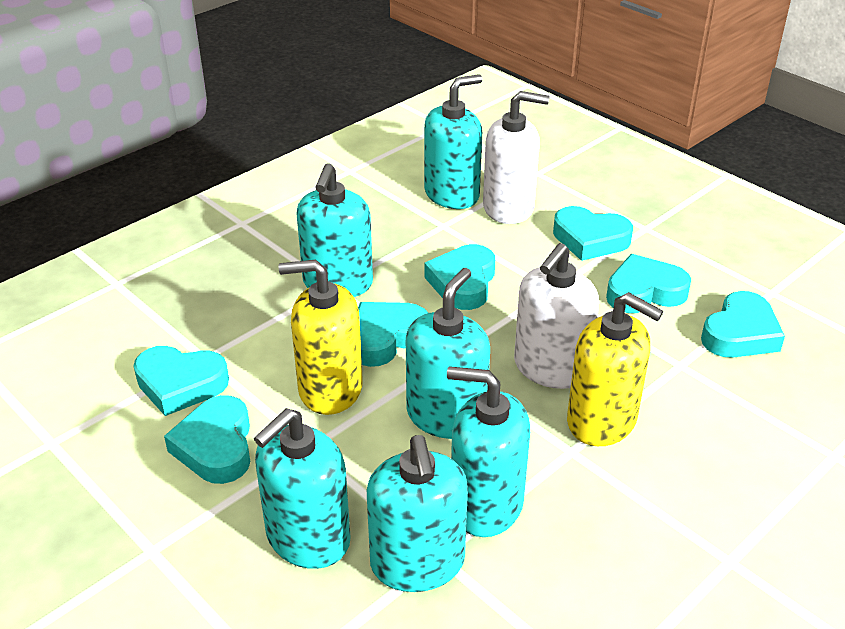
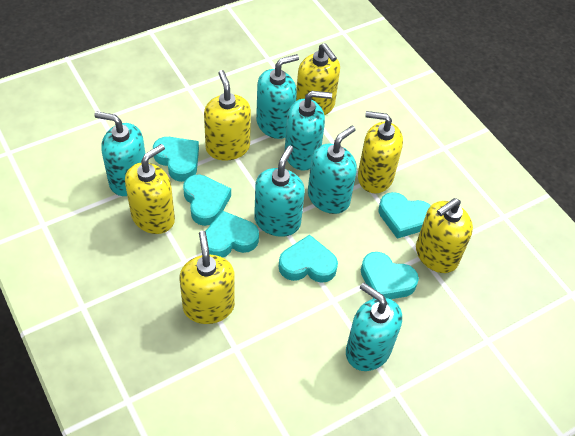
turquoise heart: [134,346,229,416] [164,395,250,484] [358,302,428,367] [425,244,495,310] [553,206,633,261] [606,254,691,313] [701,291,785,358] = 7 -> [153,137,199,182] [183,174,231,226] [205,211,259,258] [279,235,338,283] [361,252,419,299] [378,192,431,239] = 6
white soap dispenser: [483,91,549,224] [514,243,599,389] = 2 -> none = 0
yellow soap dispenser: [279,259,363,415] [567,292,663,446] = 2 -> [125,144,175,234] [179,231,235,324] [204,70,251,161] [296,43,340,116] [358,111,403,193] [416,198,473,273] = 6

